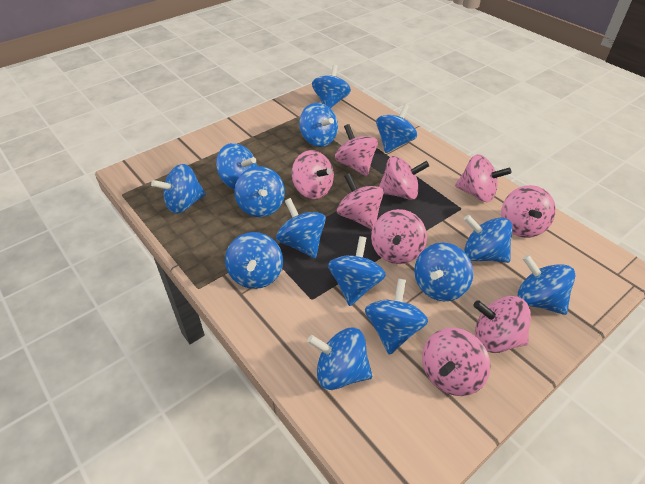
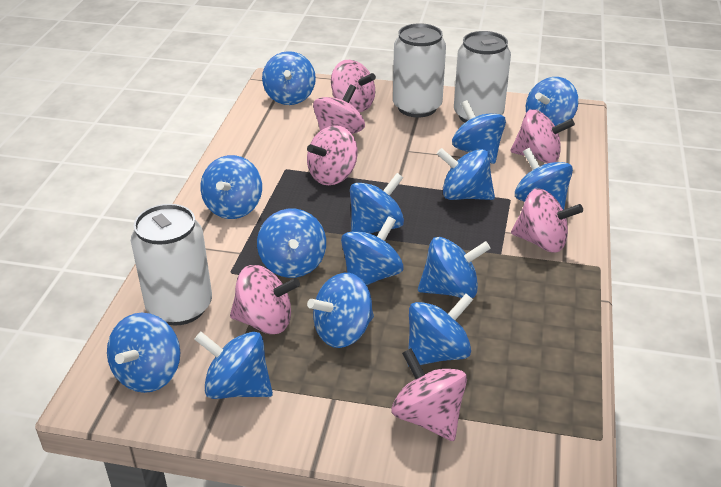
pink spinning top: [292,150,334,199] [335,124,378,176] [337,173,384,230] [371,209,427,264] [379,156,429,200] [422,328,491,396] [455,154,511,202] [473,296,531,353] [501,185,556,238] = 9 -> [230,265,300,334] [307,125,358,185] [313,85,365,134] [331,60,376,112] [391,348,467,441] [510,109,575,163] [511,189,583,253] = 7
white can: none = 0 -> [131,204,212,326] [393,23,446,117] [454,31,511,123] = 3

